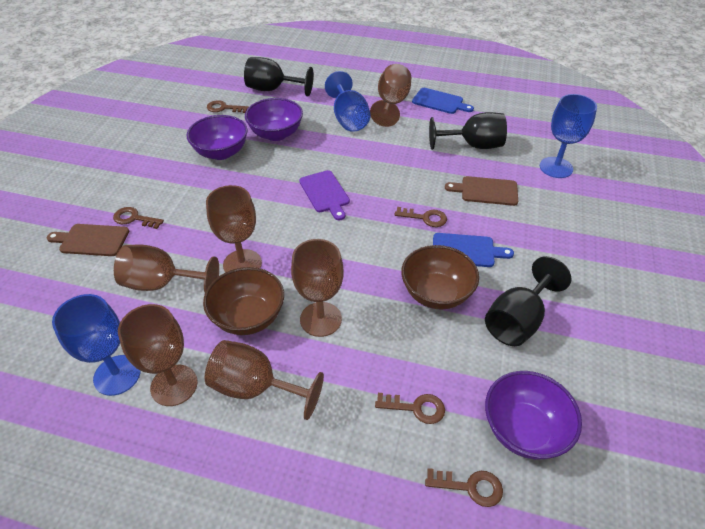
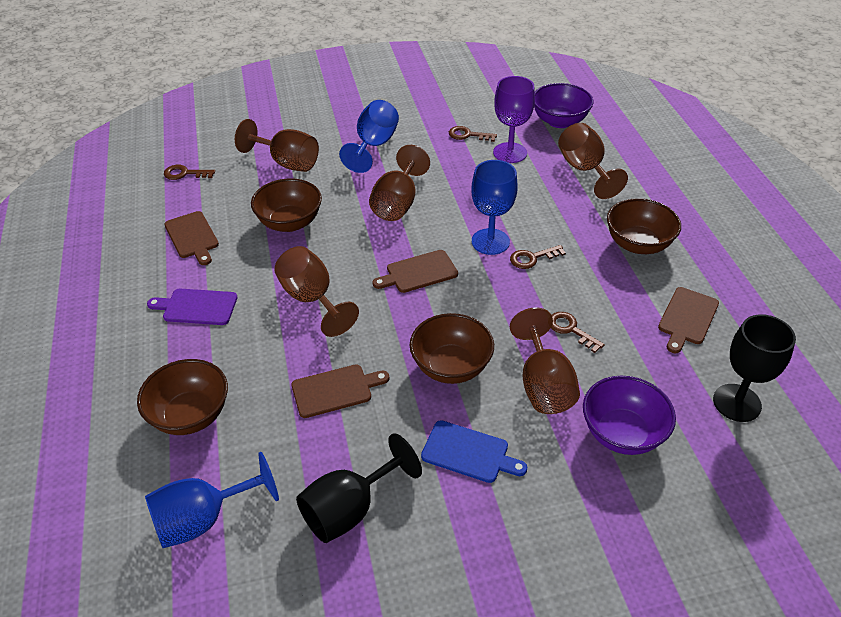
black goblet: [244,57,314,96] [429,112,507,150] [485,256,572,346] = 3 -> [296,433,422,543] [713,314,796,422] = 2
blue cutting board: [412,88,474,114] [433,233,514,267] = 2 -> [421,420,527,483] = 1
brown bowl: [203,267,284,335] [401,245,479,310] = 2 -> [137,359,228,435] [251,178,322,232] [410,313,494,384] [607,198,681,254] = 4
brown cutting board: [47,224,129,256] [445,176,518,206] = 2 -> [164,211,219,265] [292,364,389,418] [373,250,458,293] [658,287,719,353] = 4
brown goblet: [114,245,219,292] [118,304,198,406] [205,340,324,420] [206,185,262,272] [291,239,344,337] [370,64,411,127] = 6 -> [235,119,319,172] [274,246,359,337] [369,145,430,221] [510,307,580,414] [558,123,628,199] = 5
brown key: [113,207,164,229] [207,100,249,113] [375,393,445,424] [395,207,447,227] [425,468,503,507] = 5 -> [164,165,215,180] [449,126,497,142] [510,245,566,269] [551,312,605,353] = 4
purple bowl: [187,115,248,160] [245,98,303,141] [485,371,582,459] = 3 -> [534,83,593,128] [583,376,676,455] = 2
purple goblet: none = 0 -> [493,76,535,163] = 1

